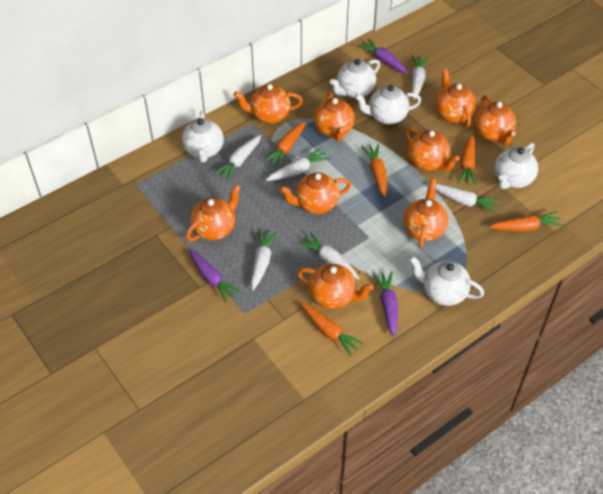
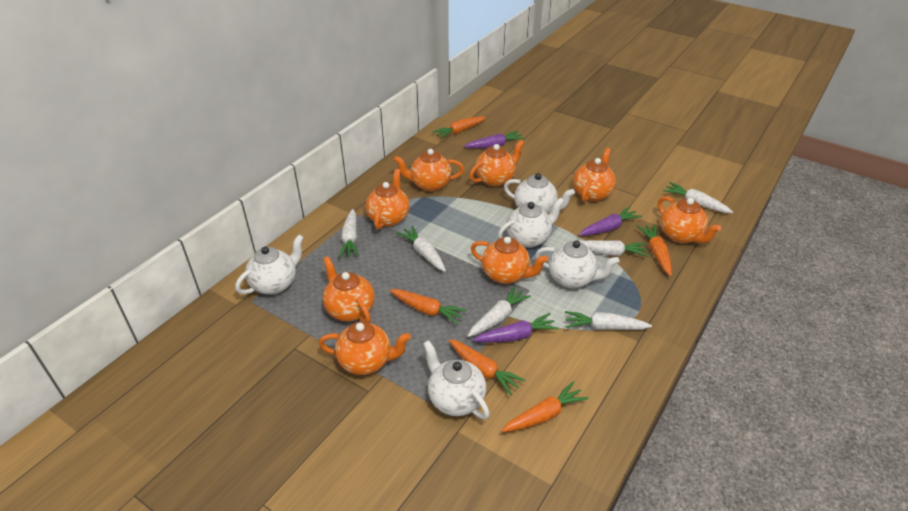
orange teapot: [186,184,241,241] [234,84,303,123] [280,172,351,214] [297,264,373,309] [314,91,355,141] [403,179,449,248] [405,127,459,171] [436,68,476,127] [474,95,516,145] = 9 -> [319,322,411,375] [323,256,375,323] [366,169,410,230] [394,149,464,192] [469,140,525,187] [471,236,548,284] [573,148,616,202] [658,196,721,243] = 8

